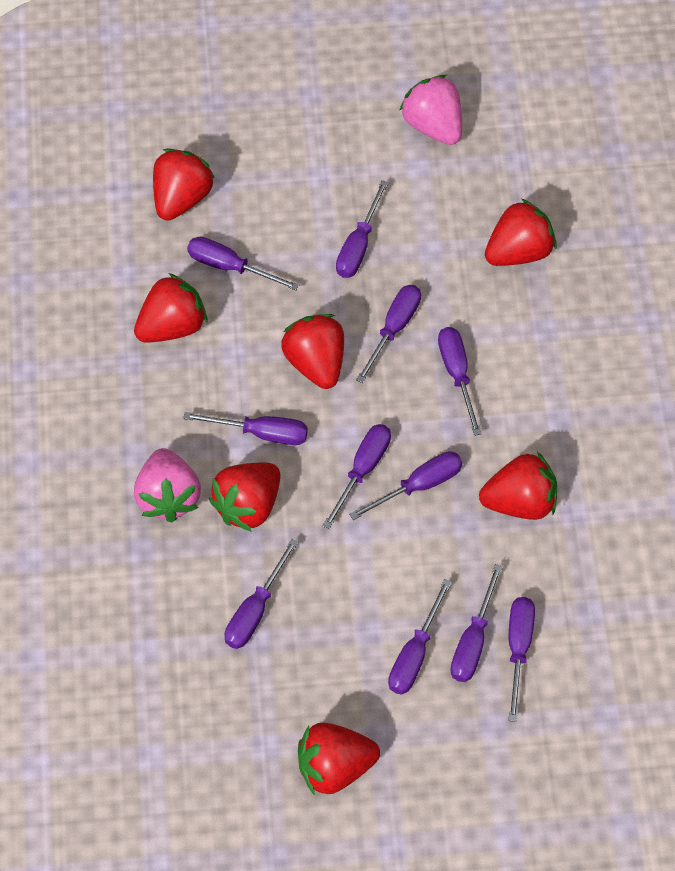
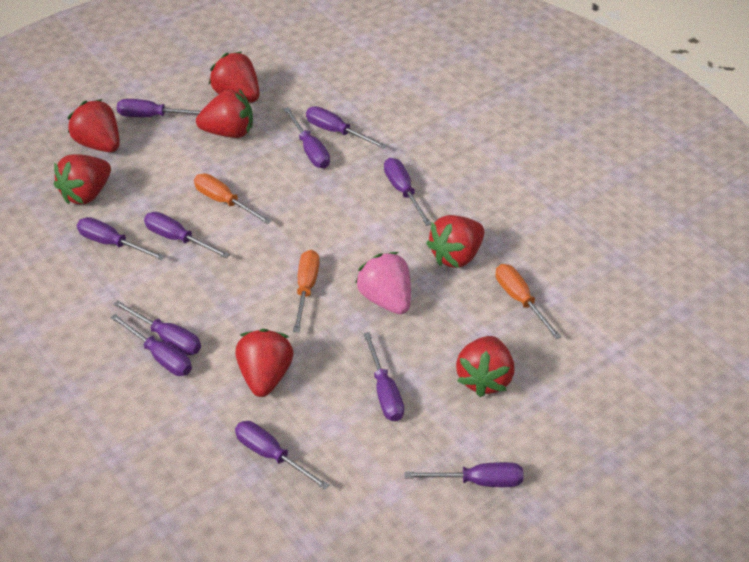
orange screwdriver: none = 0 -> [194,173,272,224] [293,250,320,333] [496,264,562,339] = 3
pink strawberry: [134,448,201,523] [399,75,462,145] = 2 -> [355,252,411,314] = 1

